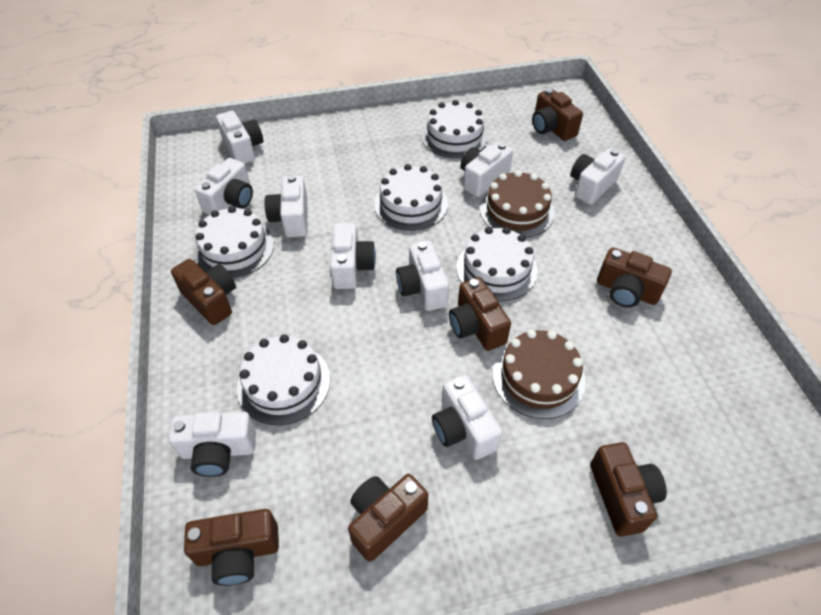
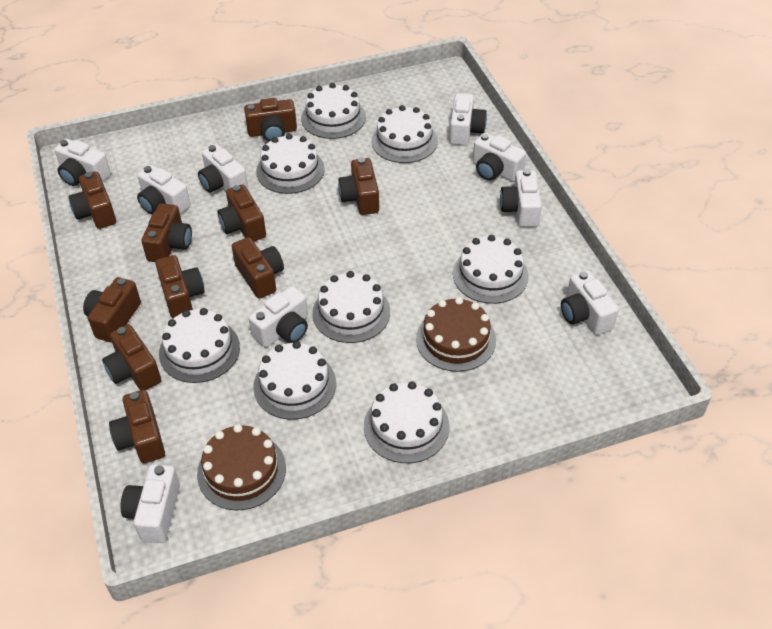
brown camera: [171,259,236,325] [184,509,279,586] [348,474,428,562] [449,277,511,351] [532,89,583,141] [590,442,667,537] [597,247,672,308] = 7 -> [68,171,116,229] [83,277,141,343] [102,324,161,390] [109,390,165,463] [141,203,192,262] [155,255,205,318] [218,184,266,242] [232,237,284,299] [244,98,297,142] [338,158,379,215] = 10
white cake: [194,206,274,278] [237,334,330,425] [374,164,448,231] [422,100,489,158] [456,227,538,301] = 5 -> [159,308,240,383] [253,341,336,420] [256,134,325,194] [301,83,366,139] [312,271,390,343] [364,381,449,463] [371,105,438,163] [453,235,529,304] = 8

